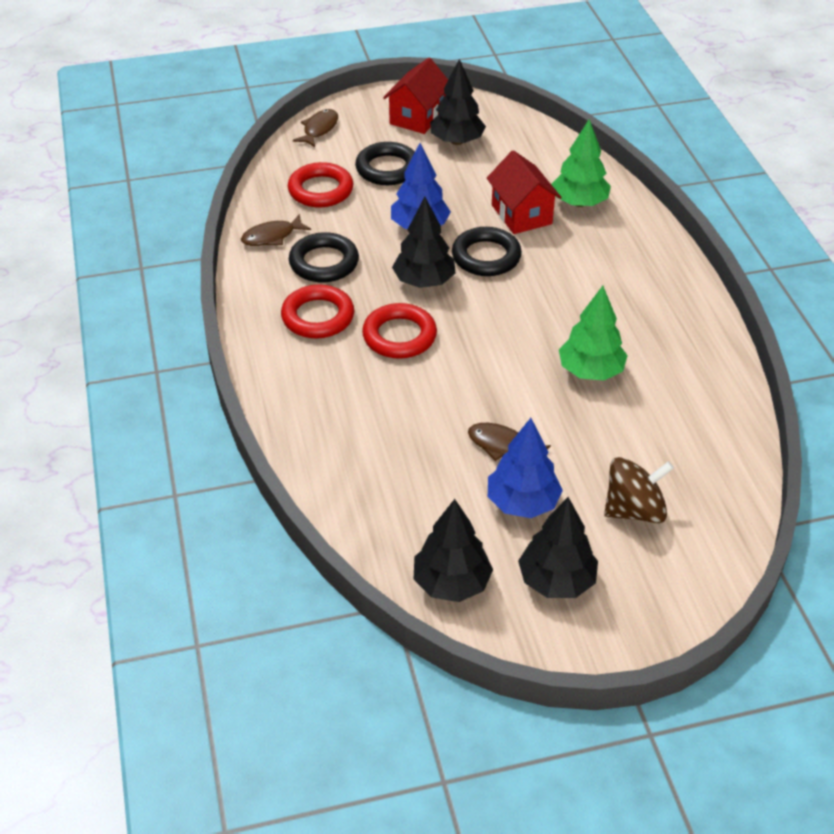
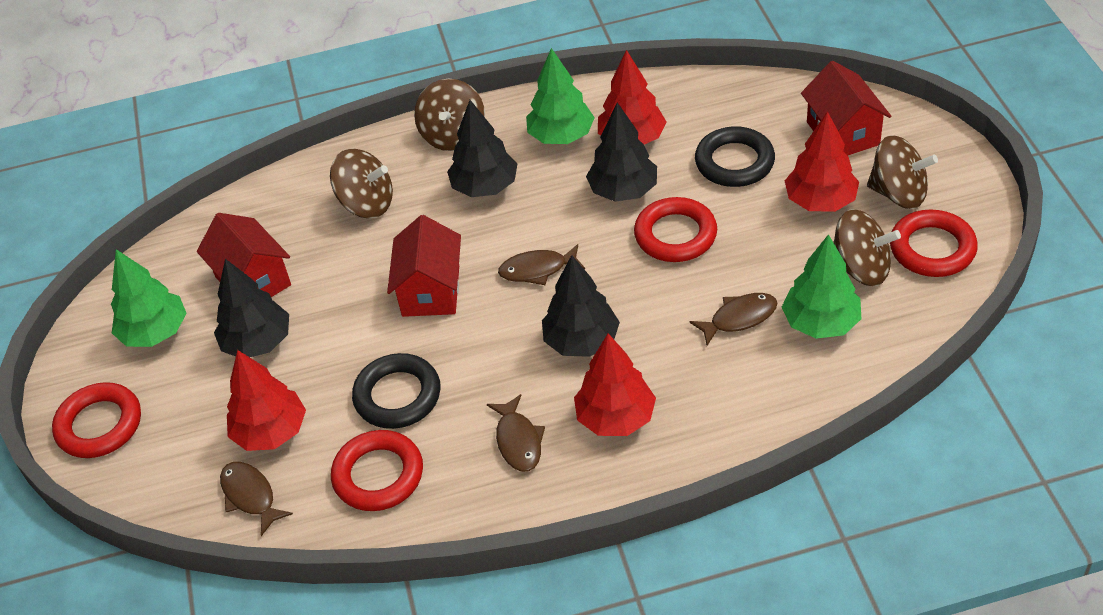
black ring: [289,232,359,282] [355,142,415,185] [452,227,522,276] = 3 -> [352,353,441,429] [695,126,775,187] = 2
blue tree: [391,143,451,229] [488,418,563,518] = 2 -> none = 0
brown fish: [241,214,311,246] [293,109,338,147] [468,423,551,461] = 3 -> [220,462,293,536] [487,394,545,472] [498,244,585,285] [689,293,777,346] = 4
brown spinning top: [604,457,674,523] = 1 -> [330,149,393,218] [414,79,485,151] [833,209,901,286] [867,136,938,209] = 4
green tree: [551,119,611,207] [559,286,628,381] = 2 -> [111,249,187,347] [526,48,595,144] [782,234,862,339] = 3
red house: [383,58,448,134] [487,150,562,234] = 2 -> [197,213,291,297] [387,215,461,317] [801,61,891,156] = 3
red ring: [281,284,354,338] [288,162,353,207] [362,303,437,359] = 3 -> [52,382,141,458] [331,430,423,511] [634,197,717,262] [890,209,978,277] = 4
red tree: none = 0 -> [227,350,306,451] [574,333,656,436] [598,50,666,145] [785,111,859,212] = 4

